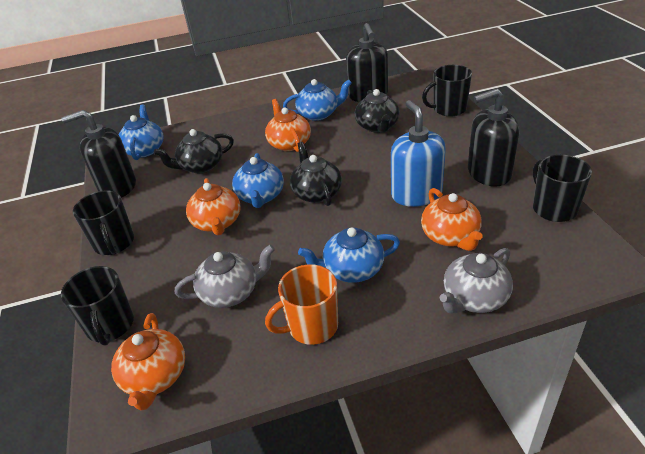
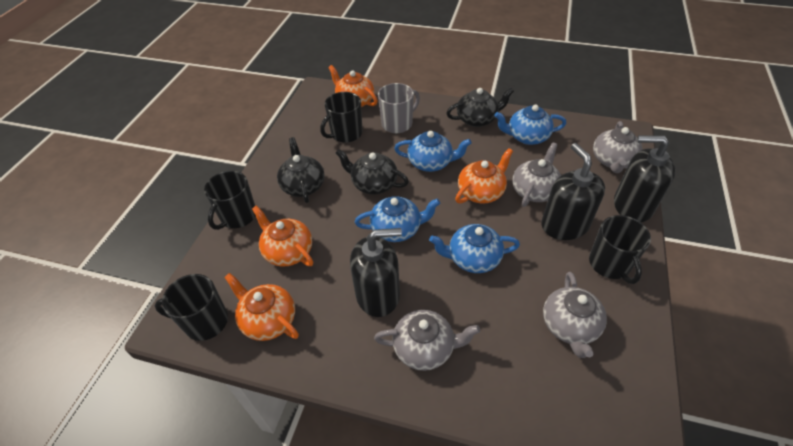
blue soap dispenser: [391,100,446,207] = 1 -> none = 0
grey mug: none = 0 -> [378,83,420,133] = 1
grey teapot: [175,245,275,308] [440,248,513,313] = 2 -> [374,310,480,371] [512,143,561,207] [543,272,607,358] [593,121,643,173] = 4
orange mug: [265,264,338,345] = 1 -> none = 0

